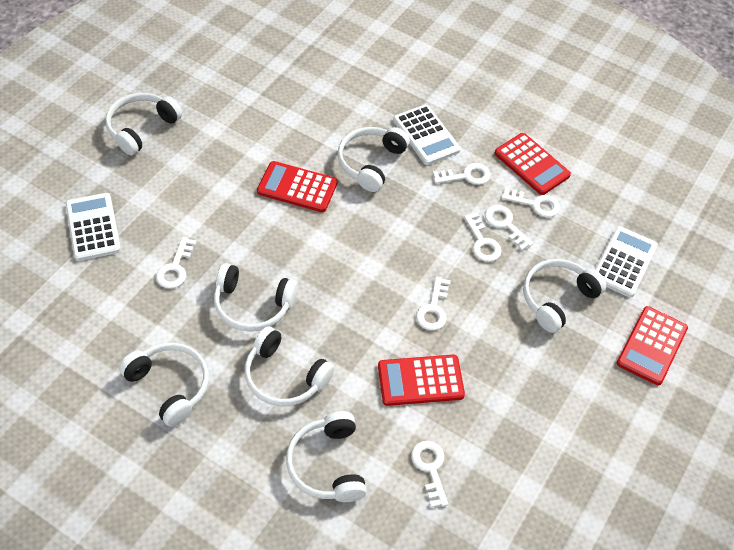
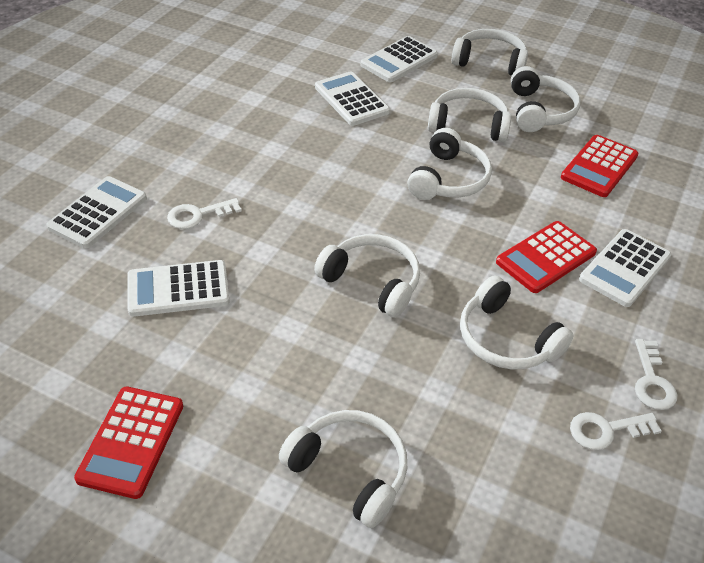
red calculator: [257,161,338,212] [378,355,465,406] [494,133,571,195] [617,306,688,385] = 4 -> [74,387,183,499] [496,221,597,293] [561,135,639,197] = 3
white calculator: [65,193,121,261] [393,104,461,165] [595,226,658,297] = 3 -> [46,176,147,248] [127,260,230,317] [315,71,390,126] [360,36,438,82] [579,229,671,307] = 5
white key: [156,237,196,289] [411,441,448,508] [416,277,451,330] [433,163,491,185] [464,212,502,262] [485,205,534,250] [501,187,560,218] = 7 -> [167,198,242,229] [570,412,662,450] [635,339,678,410] = 3

